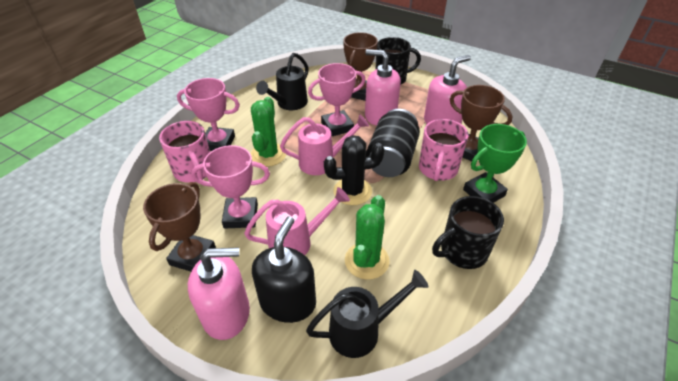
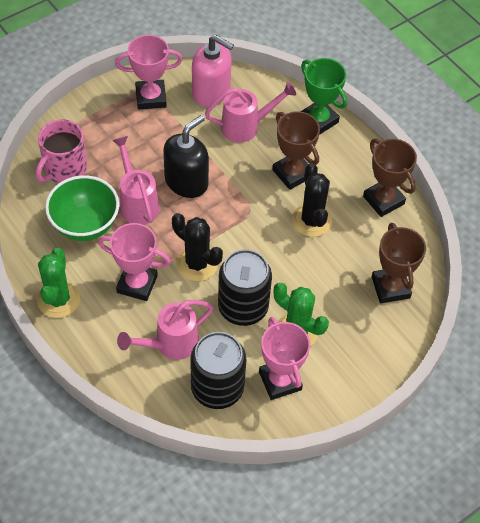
black cactus: [324,135,385,205] = 1 -> [172,213,223,281] [292,163,332,237] = 2
black can: [366,109,420,177] = 1 -> [190,332,246,409] [218,249,272,326] = 2
black mug: [375,37,421,85] [432,196,504,269] = 2 -> none = 0
black watering can: [256,53,309,110] [306,270,429,358] = 2 -> none = 0
green bowl: none = 0 -> [45,175,119,241] = 1
pink mug: [159,121,210,183] [419,119,468,181] = 2 -> [36,119,87,183] = 1
pink soap dispenser: [188,247,250,340] [365,49,401,125] [424,55,471,124] = 3 -> [192,35,234,107] = 1
pink watering can: [244,187,350,255] [280,114,369,175] = 2 -> [112,136,159,225] [117,300,213,360] [205,82,296,143] = 3

